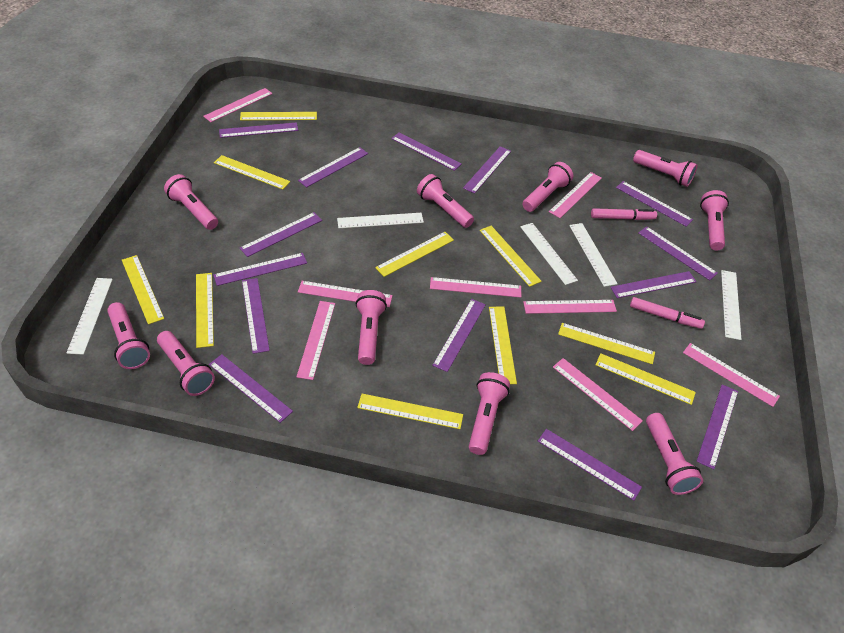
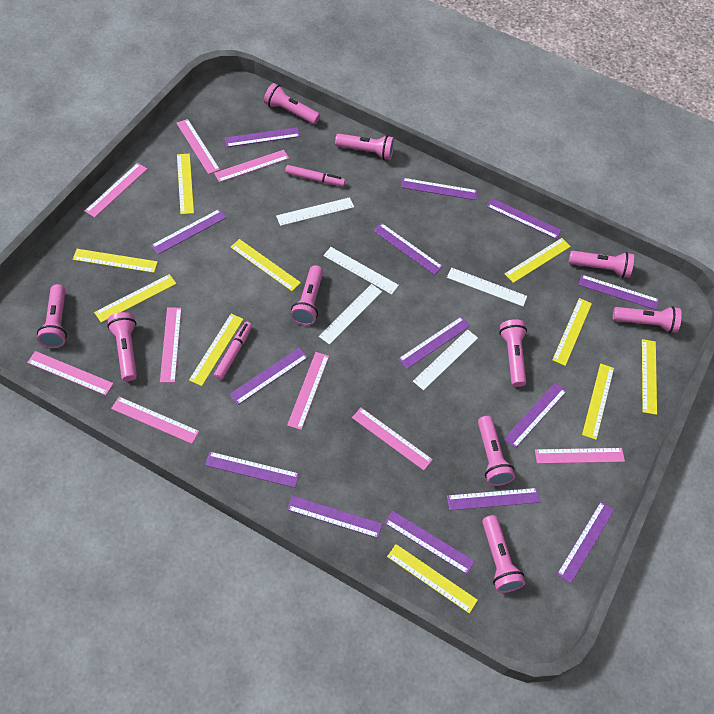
pink ruler: [203,88,273,122] [296,301,335,380] [298,281,393,307] [430,277,521,298] [523,300,617,314] [549,172,602,218] [553,358,643,431] [683,343,780,407] = 8 -> [27,351,114,395] [85,163,147,218] [111,397,199,444] [160,307,182,383] [177,119,220,174] [214,150,289,182] [287,352,329,430] [352,408,433,470] [535,448,625,464] = 9

